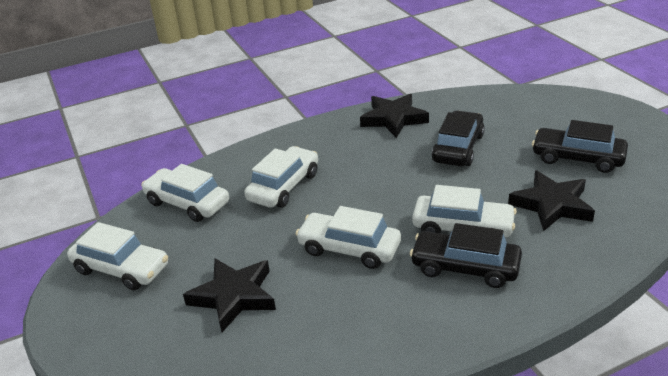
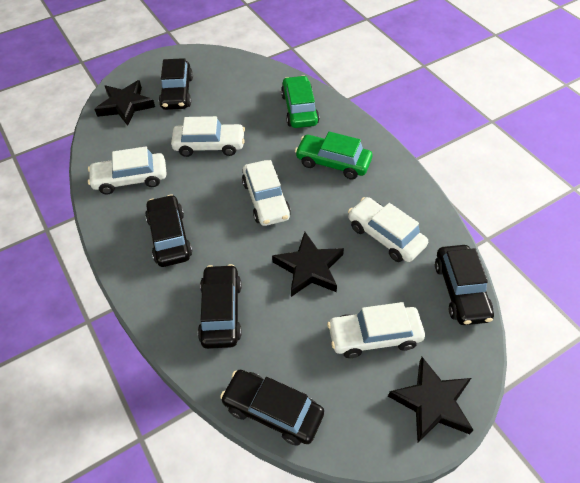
black car: [410,223,522,288] [432,111,485,166] [532,120,628,173] = 3 -> [145,194,192,267] [159,58,193,110] [198,264,242,349] [220,370,324,446] [435,245,494,325] = 5
green car: none = 0 -> [281,76,319,128] [295,131,372,179] = 2

